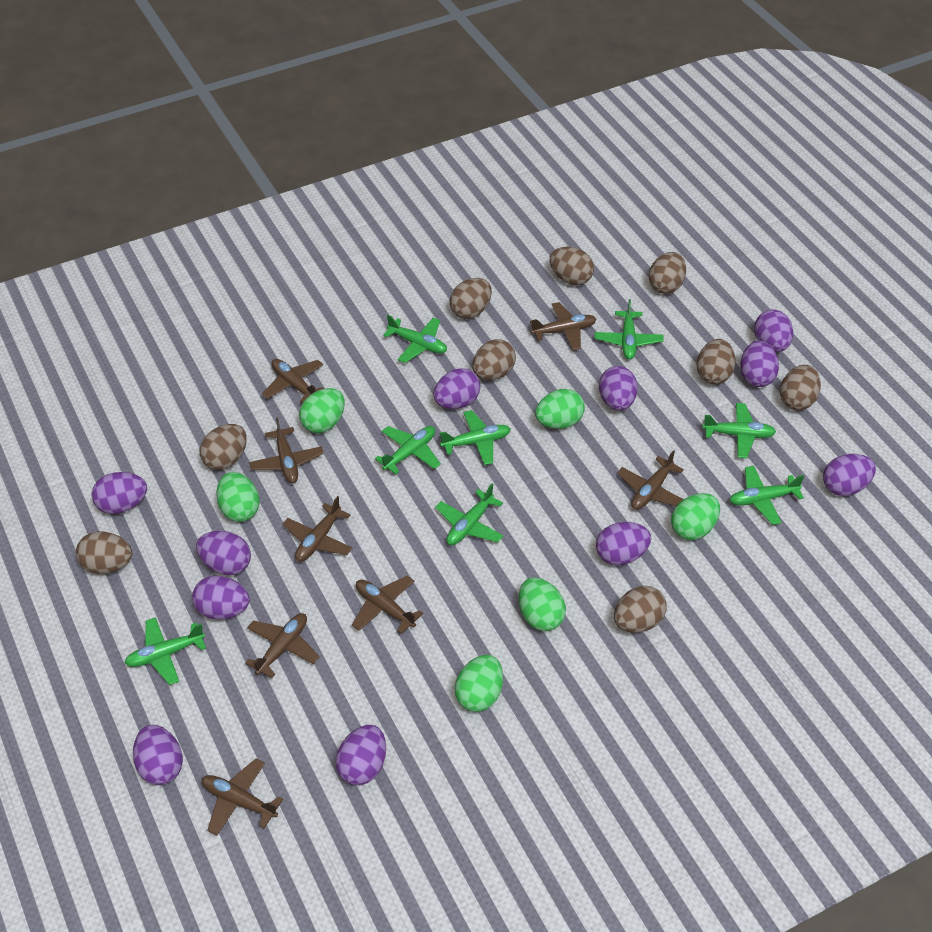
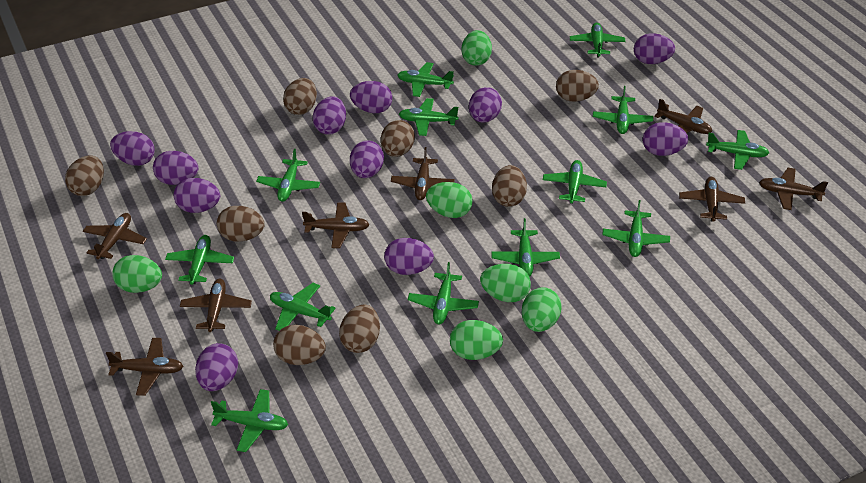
brown egg: [76,531,132,574] [200,424,247,470] [450,278,492,319] [472,339,516,380] [550,247,594,285] [614,586,667,633] [649,252,686,294] [697,339,736,385] [780,365,821,410] = 9 -> [65,156,104,196] [217,206,265,242] [273,325,326,365] [283,78,317,115] [339,305,380,353] [381,120,415,157] [492,165,527,207] [556,70,599,102] = 8
green plane: [125,617,206,685] [375,426,441,474] [383,315,447,363] [435,484,504,545] [439,410,511,465] [595,299,664,360] [702,403,776,458] [730,466,804,525] = 8 -> [165,235,234,285] [211,389,288,452] [256,149,320,202] [270,283,336,331] [397,62,454,97] [399,98,458,136] [408,262,479,324] [491,218,560,277] [543,160,607,204] [570,23,625,57] [593,86,653,134] [602,200,670,257] [706,130,769,170] = 13

